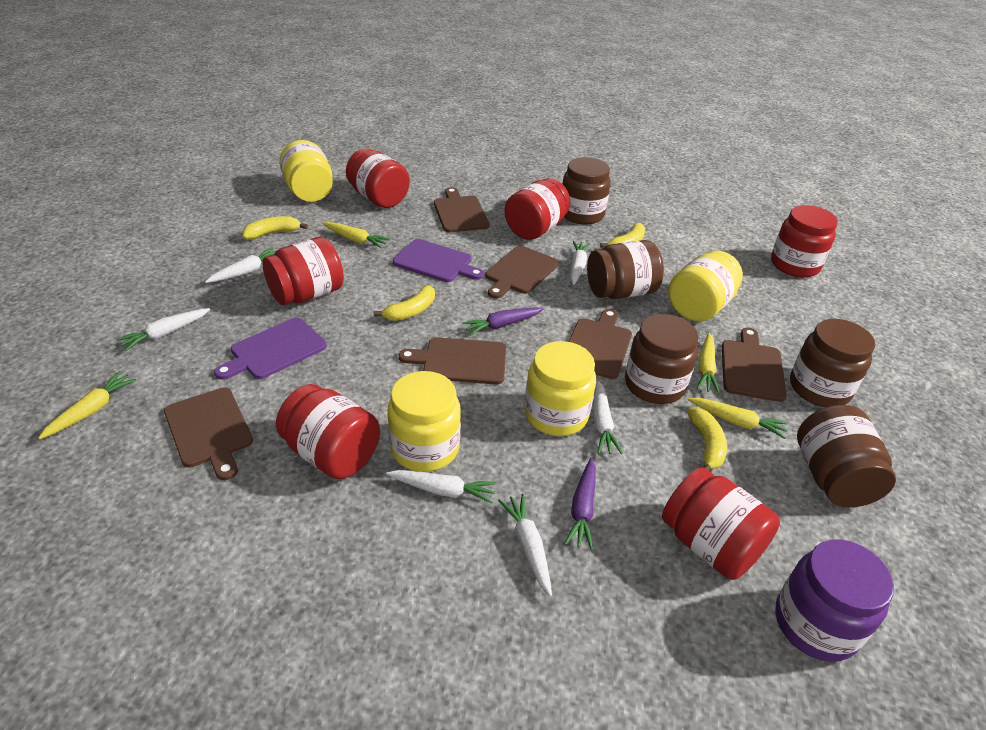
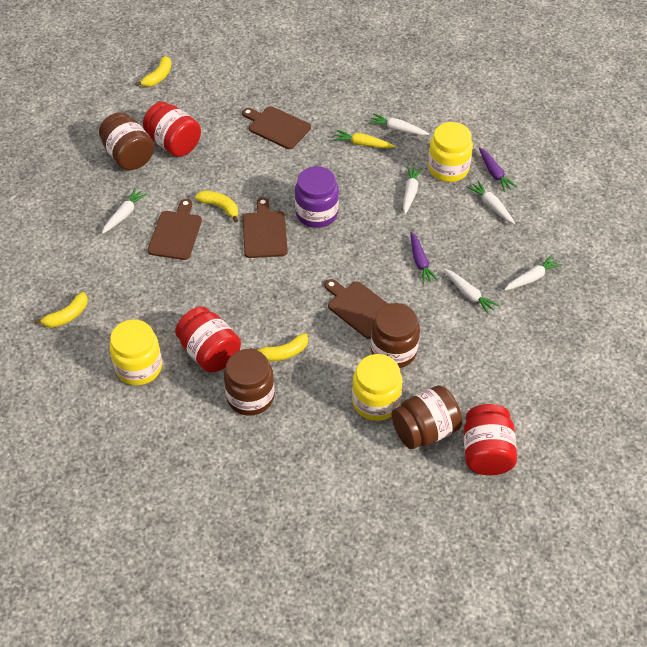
brown cutting board: [164,387,253,480] [399,337,506,385] [434,187,489,232] [485,246,559,299] [568,309,632,379] [722,328,787,402] = 6 -> [148,199,202,260] [242,106,311,149] [243,197,288,258] [325,279,388,339] = 4
brown jar: [563,157,611,225] [587,240,664,299] [625,314,698,404] [790,319,875,407] [797,405,896,507] = 5 -> [99,112,154,170] [224,349,275,416] [371,303,420,368] [391,385,462,449] = 4
purple cutting board: [214,317,327,380] [393,239,484,282] = 2 -> none = 0
red jar: [262,237,344,305] [276,384,380,480] [346,149,410,208] [504,178,570,240] [662,467,780,580] [771,205,838,278] = 6 -> [143,102,201,157] [175,307,241,373] [464,404,517,475] = 3
yellow carrot: [38,371,136,440] [322,222,390,248] [688,398,788,439] [697,333,720,394] = 4 -> [333,130,395,148] = 1
yellow jar: [279,140,333,202] [387,371,461,472] [524,341,596,436] [668,250,743,322] = 4 -> [109,320,162,385] [352,354,403,421] [428,122,473,182] = 3

